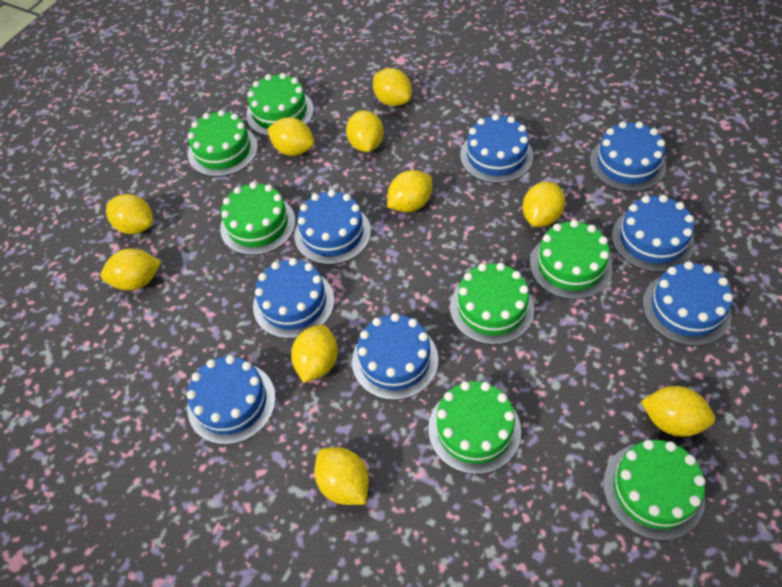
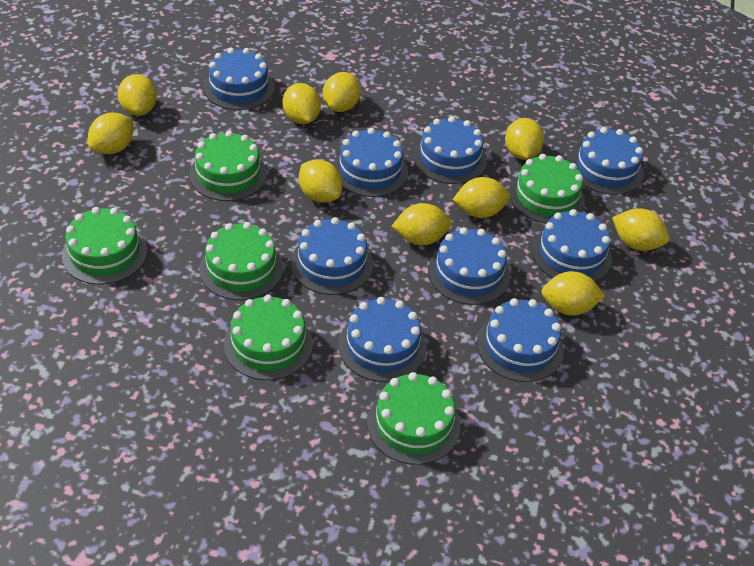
blue cake: [187,355,276,445] [253,258,334,339] [294,190,371,265] [352,313,438,400] [460,114,533,183] [590,121,666,192] [612,195,695,272] [643,261,733,346] = 8 -> [204,48,275,110] [291,217,373,295] [333,128,408,197] [339,297,426,382] [413,116,487,184] [428,227,510,305] [477,298,564,382] [532,209,612,282] [570,127,644,195] = 9
green cake: [188,110,258,177] [220,182,296,255] [246,73,314,136] [428,381,521,474] [450,263,534,345] [530,220,613,300] [603,440,705,540] = 7 -> [62,207,147,285] [189,131,267,201] [199,222,283,300] [224,295,313,380] [367,372,460,465] [509,154,585,224] = 6

